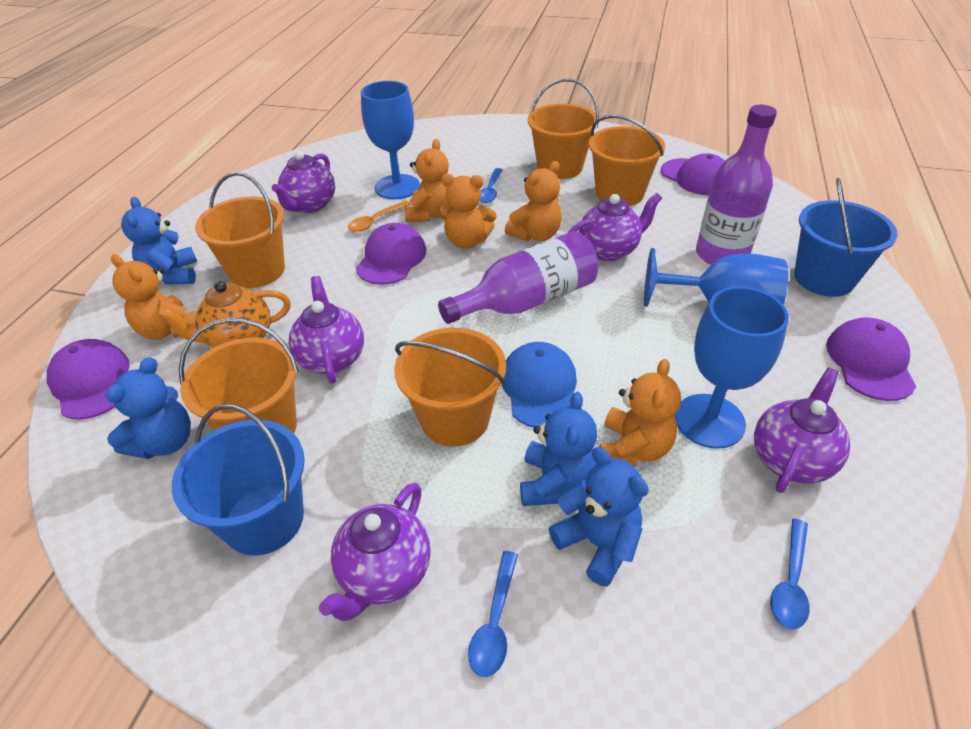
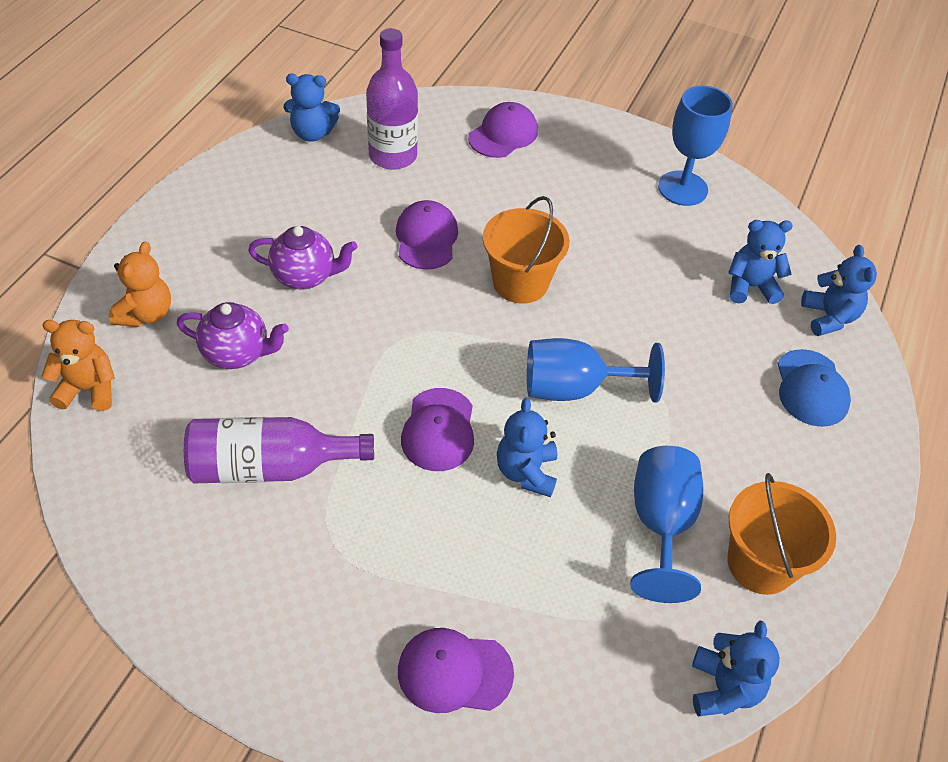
blue bucket: [172,404,305,556] [794,178,897,297] = 2 -> none = 0
blue spoon: [468,551,518,677] [480,168,503,203] [770,518,809,629] = 3 -> none = 0
blue teddy bear: [106,357,191,459] [121,197,197,284] [520,392,597,506] [549,447,649,587] = 4 -> [284,74,340,142] [497,398,557,497] [692,620,780,716] [728,220,793,304] [801,245,877,336] = 5
orange bucket: [179,318,299,433] [195,172,285,288] [394,328,506,447] [528,79,599,179] [589,115,665,206] = 5 -> [483,196,570,304] [727,473,836,595] = 2
orange spoon: [348,201,411,232] = 1 -> none = 0
orange teapot: [157,281,291,348] = 1 -> none = 0
orange teddy bear: [111,254,196,340] [405,139,449,222] [438,174,497,249] [505,161,562,242] [599,359,681,467] = 5 -> [41,320,115,411] [109,242,171,327] = 2
purple teapot: [272,151,335,213] [289,276,364,384] [319,483,431,621] [568,193,662,262] [754,368,850,493] = 5 -> [177,302,289,369] [248,226,358,289] = 2

